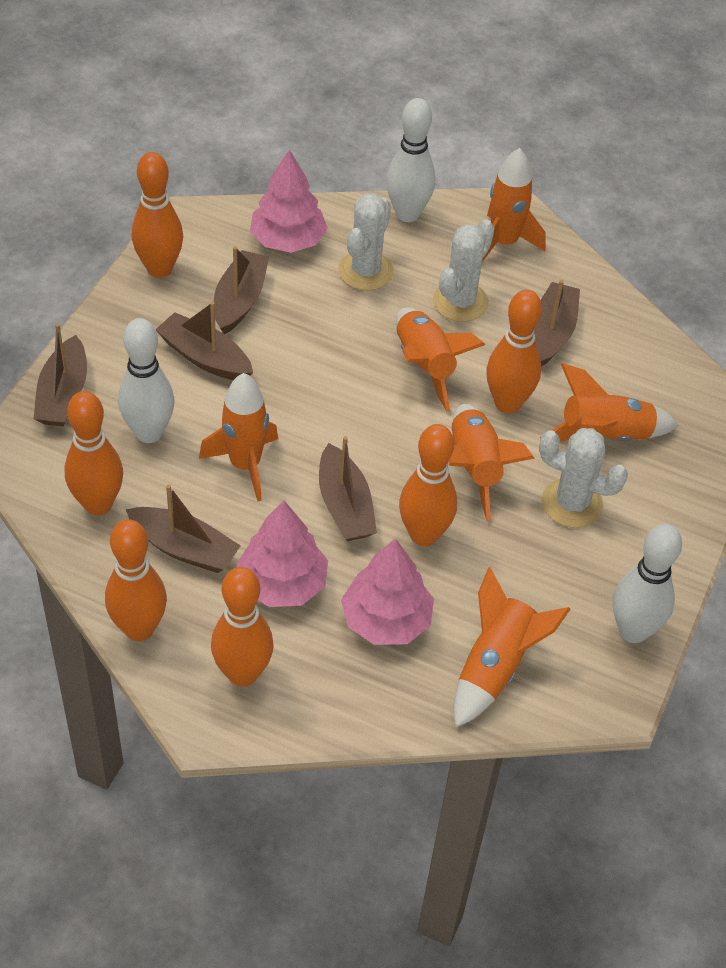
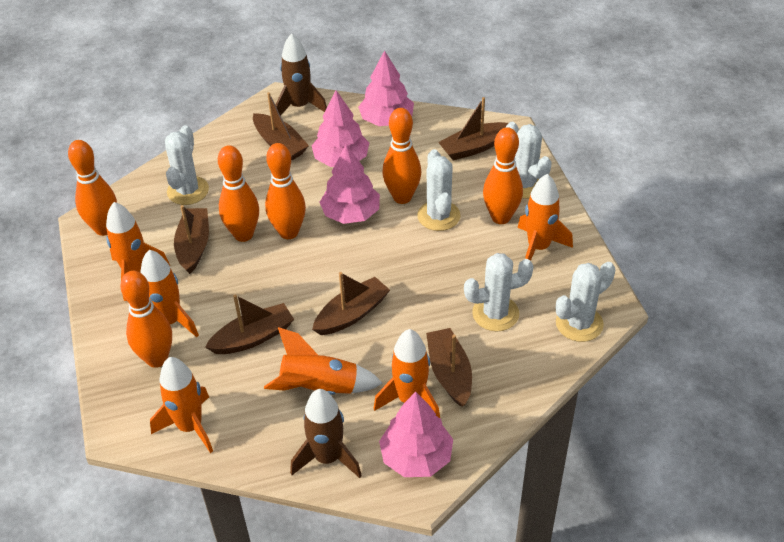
brown rocket: none = 0 -> [275,33,327,116] [290,389,362,478] = 2
pink tree: [236,500,328,607] [250,149,328,253] [341,538,434,645] = 3 -> [312,90,369,167] [320,144,380,224] [358,50,414,126] [379,392,453,477] = 4
white bowling pin: [118,318,174,443] [386,98,435,222] [613,524,682,643] = 3 -> none = 0
white cactus: [338,193,394,290] [433,219,495,322] [539,428,628,528] = 3 -> [165,125,209,205] [417,149,461,231] [464,253,534,331] [506,122,552,198] [556,262,616,342] = 5

